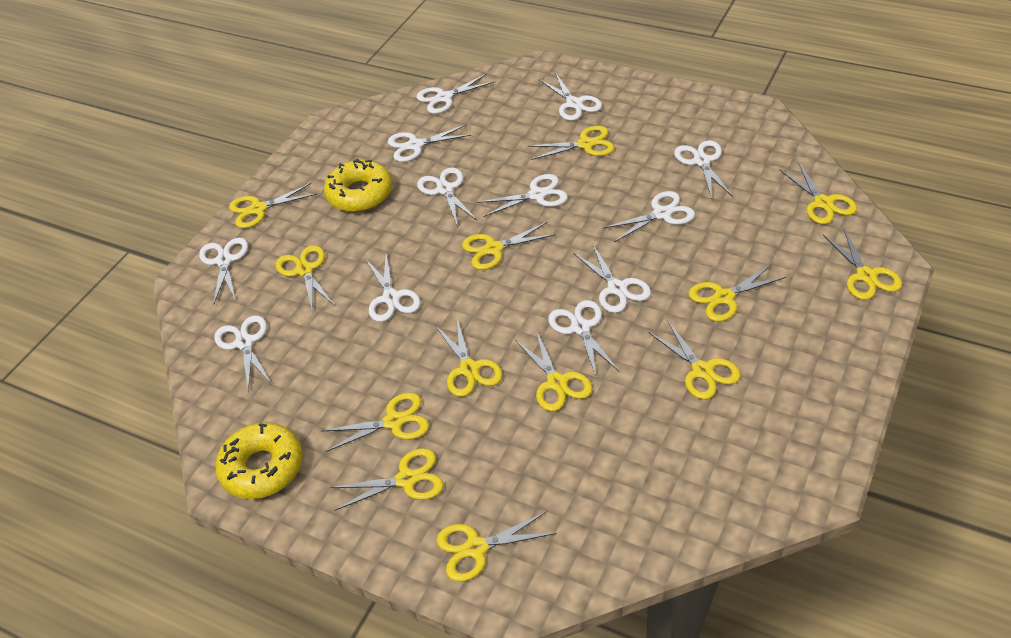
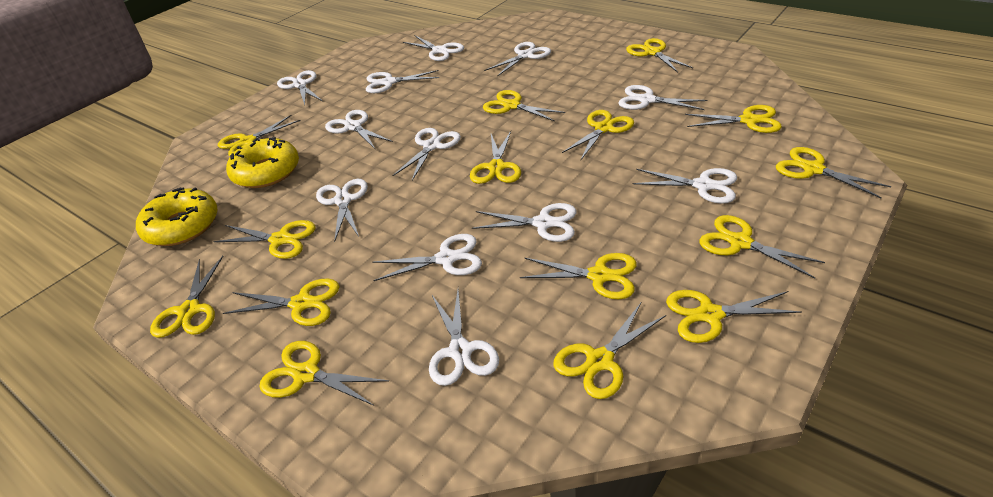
yellow scissors: [229,183,317,228] [276,245,335,312] [322,393,429,452] [330,448,444,511] [435,319,503,397] [436,511,556,582] [462,222,556,270] [515,330,593,411] [528,126,615,160] [648,321,741,400] [688,264,786,322] [780,162,857,224] [823,229,902,300] = 13 -> [150,256,223,338] [213,220,316,259] [218,115,301,156] [223,279,340,326] [259,341,389,406] [470,131,521,184] [483,90,565,121] [520,253,637,299] [553,303,666,399] [562,110,634,160] [626,38,693,72] [666,290,802,343] [685,105,782,133] [699,215,825,279] [776,147,891,199] = 15

